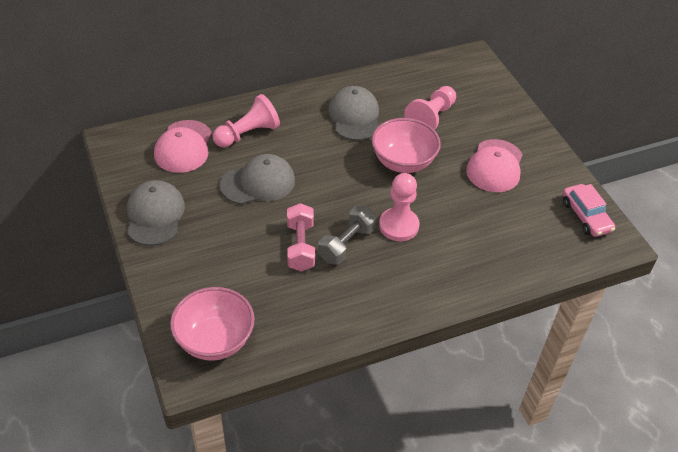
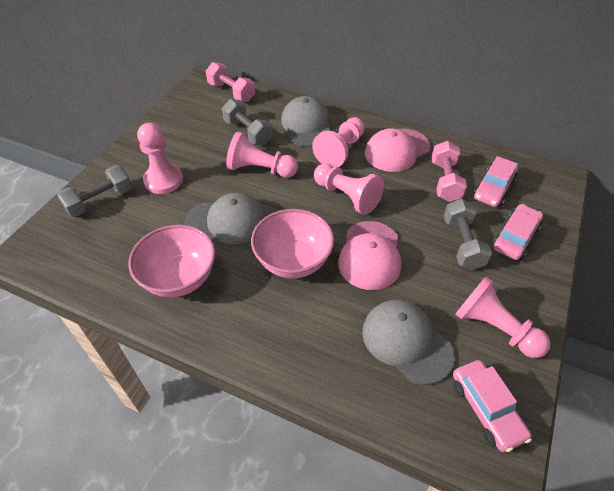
grey dumbbell: [318,206,377,265] = 1 -> [57,165,132,217] [222,99,272,145] [444,199,492,270] = 3
pink car: [563,184,615,237] = 1 -> [453,360,532,452] [473,156,518,207] [492,204,543,260] = 3
pink dumbbell: [287,203,315,272] = 1 -> [206,62,255,102] [432,141,467,202] = 2
pink pawn: [213,94,280,148] [379,173,420,241] [404,86,456,130] = 3 -> [137,123,183,194] [226,131,298,178] [312,117,365,167] [314,163,384,215] [455,276,550,358] = 5

